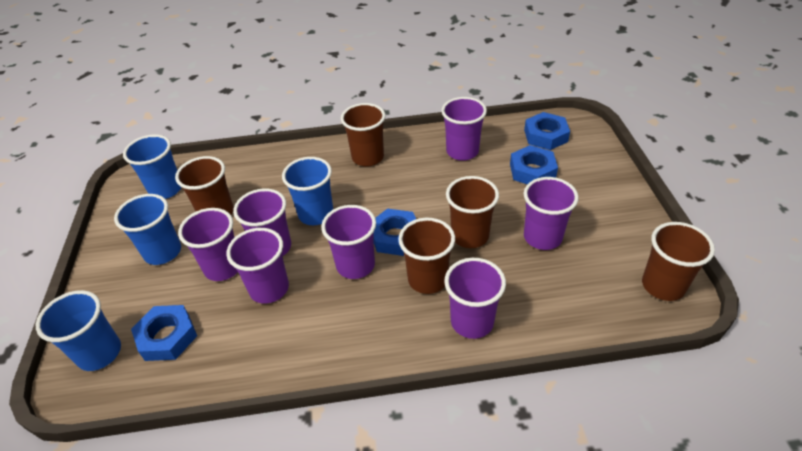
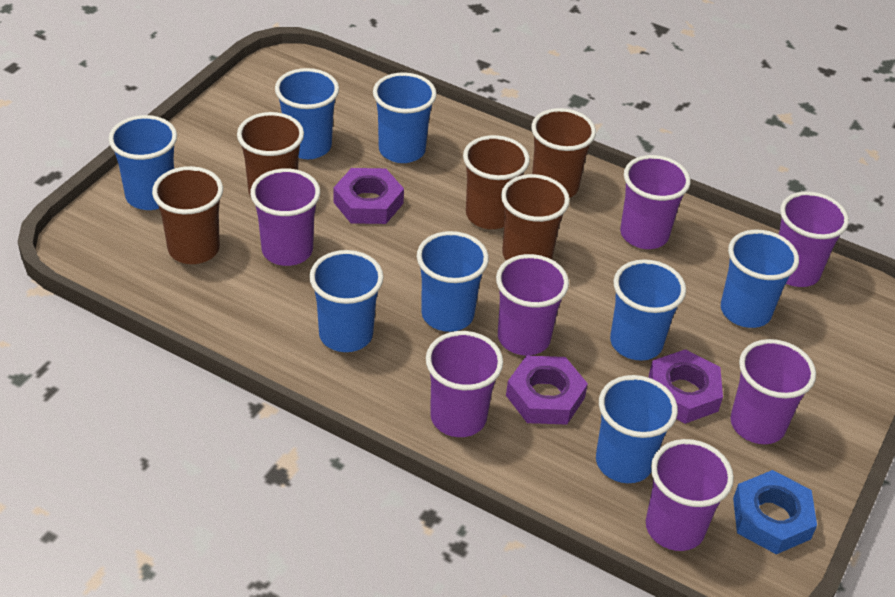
blue cup: [36,290,121,371] [114,194,181,265] [123,134,182,199] [282,157,333,225] = 4 -> [109,115,177,210] [275,68,339,159] [309,250,384,352] [373,72,437,163] [417,231,489,332] [596,375,678,483] [610,259,686,361] [721,230,799,328] = 8
blue nut: [131,305,197,361] [373,209,416,256] [510,145,558,184] [524,112,570,150] = 4 -> [733,470,817,554] = 1
purple nut: none = 0 -> [333,168,404,224] [506,356,588,425] [649,349,723,424] = 3

